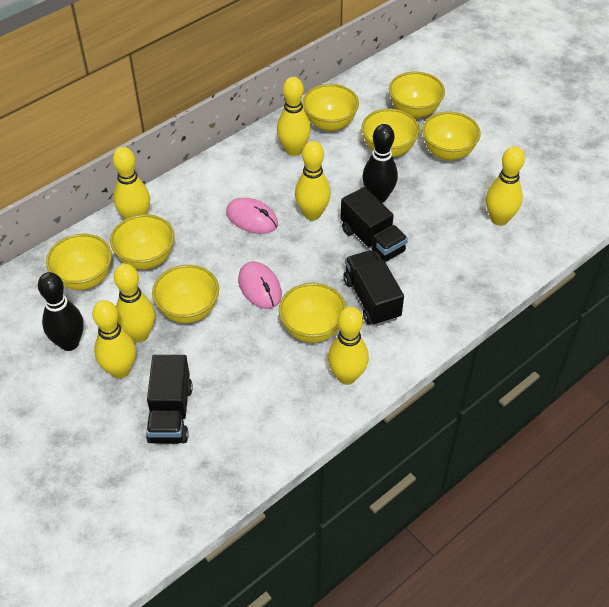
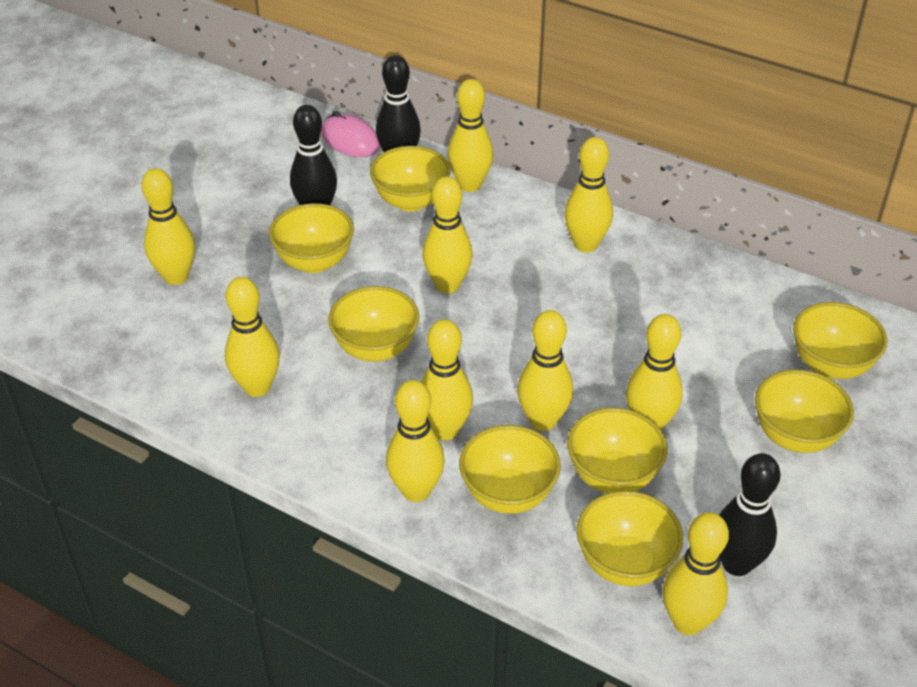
black bowling pin: [38,272,84,351] [362,124,398,203] = 2 -> [290,105,337,205] [376,55,421,152] [719,453,780,576] = 3
black truck: [146,355,193,444] [340,187,408,262] [343,250,404,326] = 3 -> none = 0
pink mouse: [226,198,278,234] [238,261,282,309] = 2 -> [321,111,380,157] = 1
yellow bowling pin: [92,300,136,378] [113,147,150,219] [114,264,155,343] [277,77,311,156] [295,141,331,220] [328,307,369,385] [486,146,525,226] = 7 -> [142,168,195,285] [225,277,280,397] [386,380,445,502] [421,319,473,440] [422,176,472,293] [448,79,494,192] [517,310,573,431] [564,137,613,252] [626,314,683,430] [662,512,729,635] = 10

